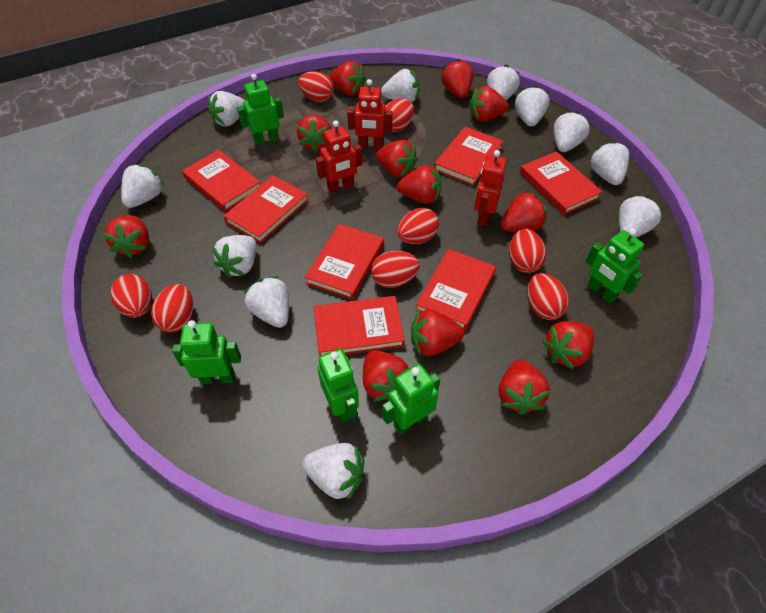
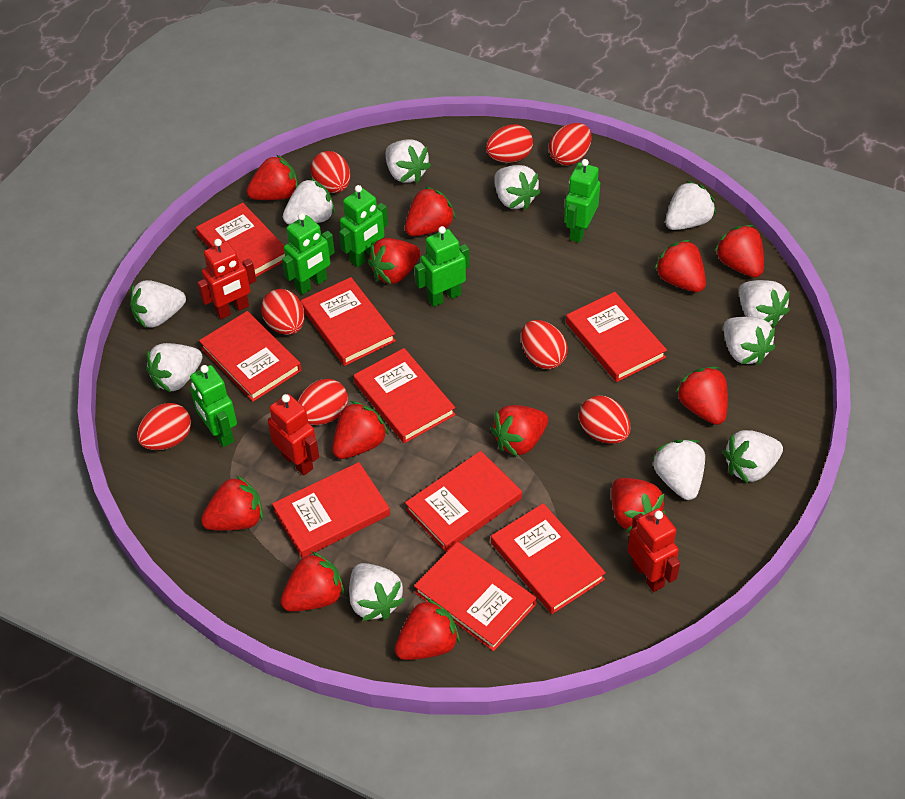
red book: [182,150,260,212] [224,175,309,243] [305,224,384,300] [314,296,405,357] [415,249,496,331] [434,127,503,186] [520,151,602,215] = 7 -> [196,203,285,277] [199,311,301,402] [272,462,390,558] [301,277,396,366] [353,348,456,443] [405,451,522,552] [414,541,537,651] [491,503,606,614] [566,292,667,382] = 9

